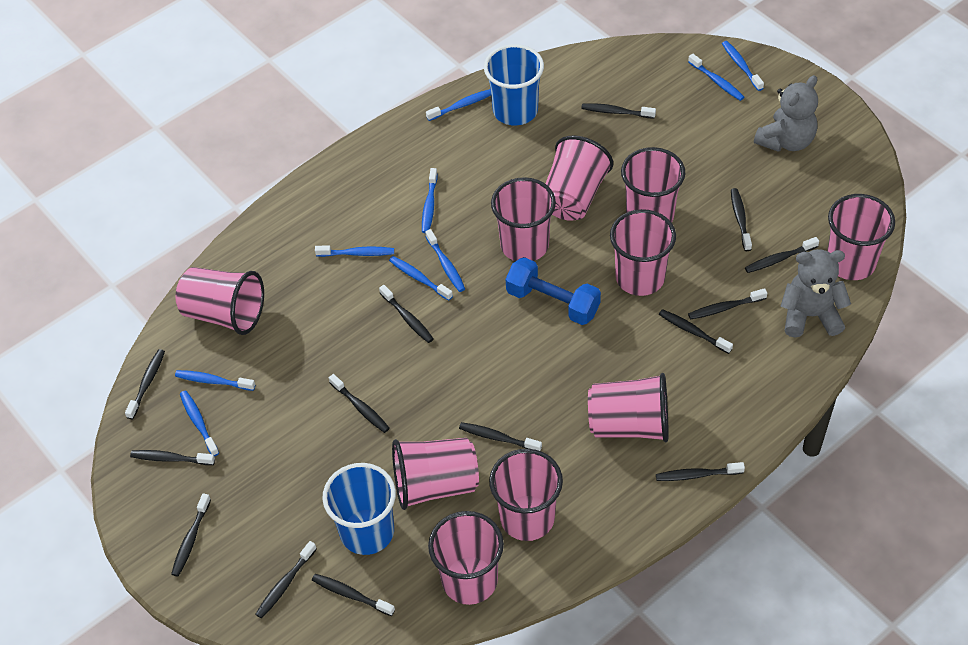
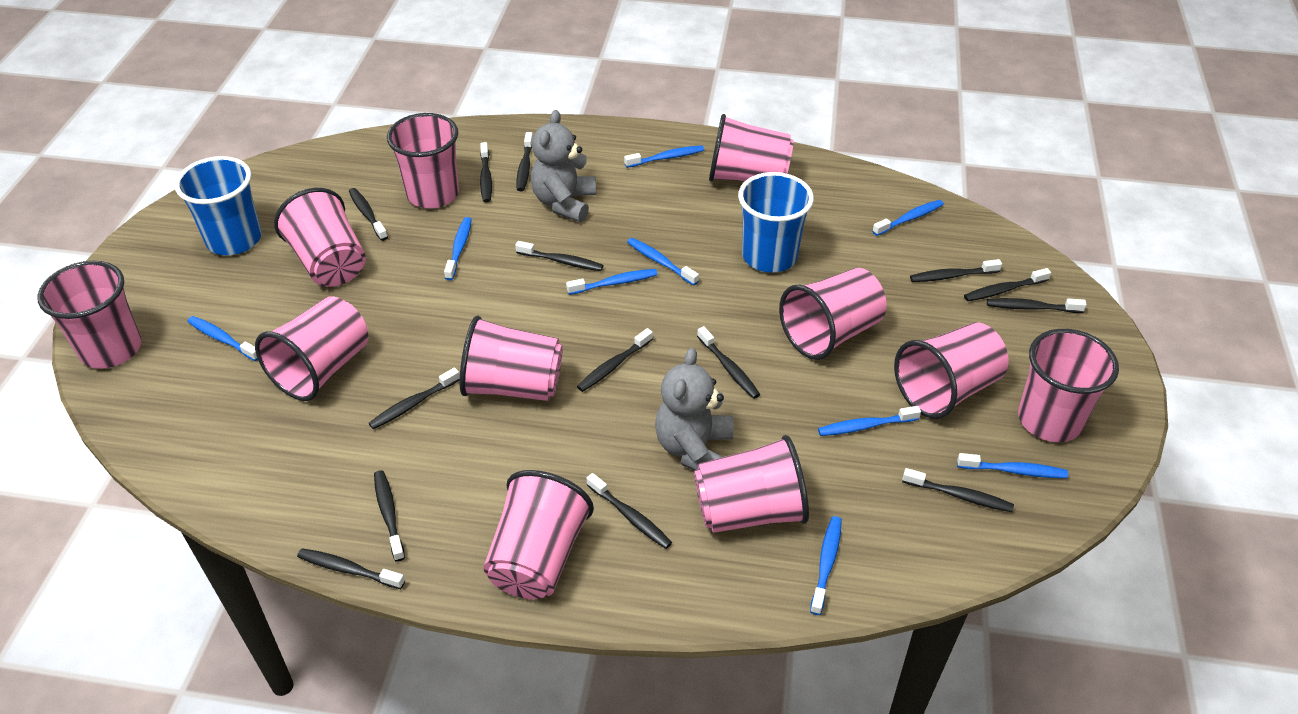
blue dumbbell: [506,257,601,325] = 1 -> none = 0
pink cup: [176,267,264,335] [392,438,479,510] [428,511,504,605] [489,449,563,541] [491,177,556,261] [545,135,613,221] [588,373,669,442] [610,209,676,296] [621,147,685,223] [828,194,895,280] = 10 -> [38,261,142,369] [255,296,368,401] [274,188,366,287] [387,113,459,208] [460,315,563,401] [484,470,594,599] [694,435,809,533] [709,114,794,182] [779,268,887,360] [894,323,1009,419] [1018,329,1119,442] = 11

